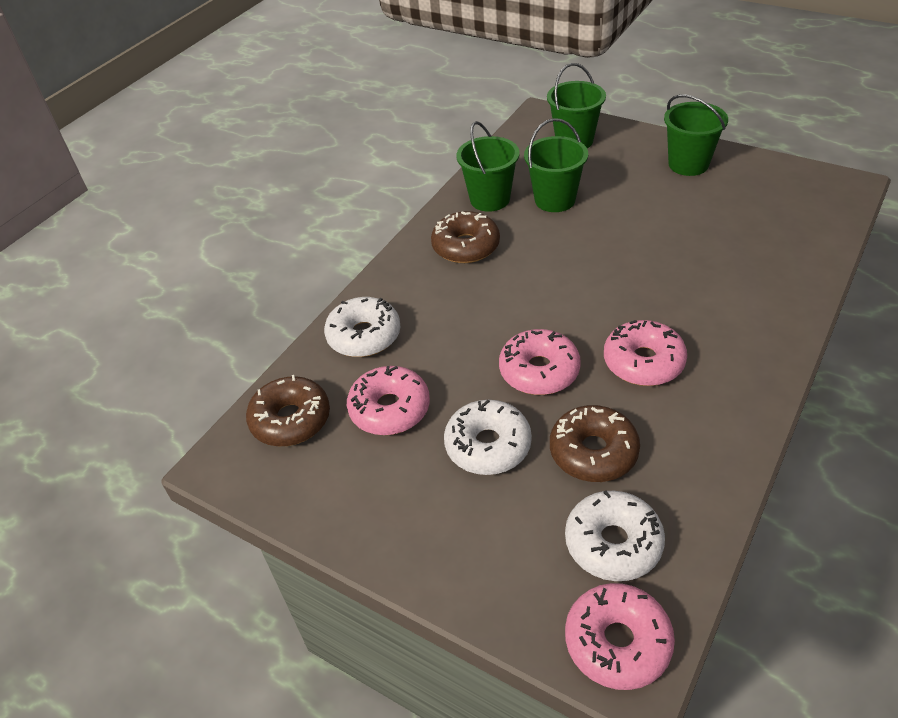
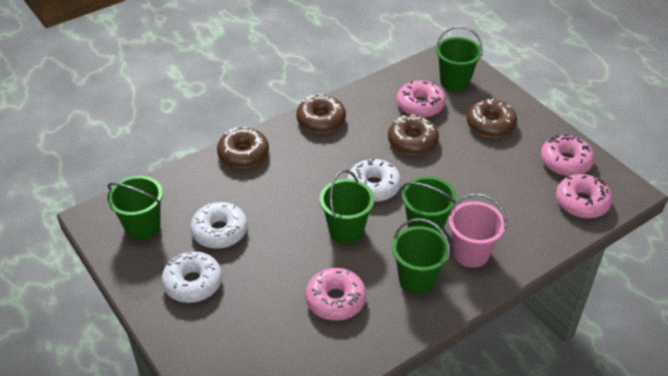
brown donut: [246,375,330,446] [431,211,500,263] [550,405,640,482] = 3 -> [217,127,269,168] [296,94,346,133] [388,115,439,155] [467,99,517,138] = 4
green bucket: [456,121,520,212] [524,118,588,212] [547,63,606,148] [664,94,728,176] = 4 -> [107,176,163,240] [320,170,374,244] [392,218,450,294] [402,176,457,233] [436,26,483,91] = 5
pink bucket: none = 0 -> [448,193,507,268] = 1

